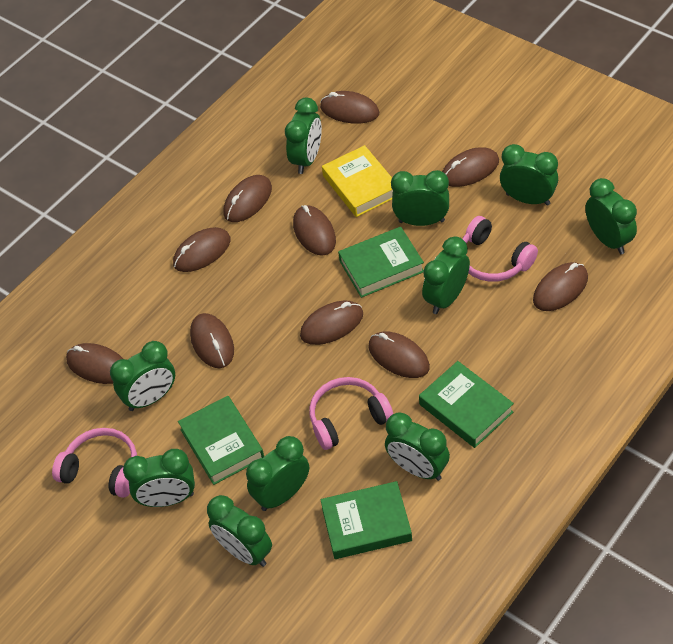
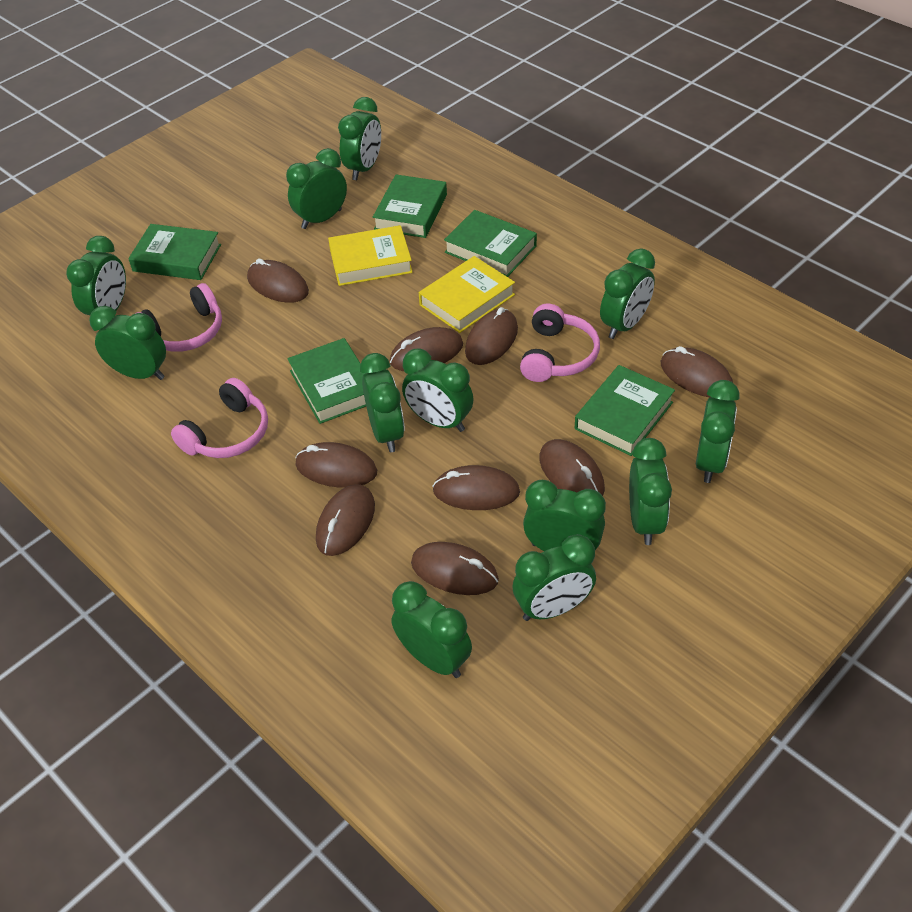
brown mouse: [66,343,123,384] [173,227,231,272] [190,313,234,368] [223,175,272,222] [293,205,336,256] [300,300,363,345] [320,91,379,124] [369,331,430,378] [442,147,499,187] [533,262,588,311] = 10 -> [247,259,309,303] [295,442,377,488] [316,484,375,556] [390,327,463,371] [411,542,499,595] [432,465,520,510] [465,307,518,365] [539,439,605,496] [661,346,733,397] = 9
green book: [178,396,264,485] [320,481,412,559] [338,227,424,298] [419,361,514,448] = 4 -> [128,224,221,280] [287,338,366,424] [373,174,447,238] [444,210,537,277] [575,365,675,456] = 5
green clock: [110,341,175,411] [123,449,195,507] [207,495,272,567] [246,436,309,511] [285,98,322,174] [385,412,450,481] [391,170,449,226] [422,236,470,314] [500,144,558,206] [585,178,637,254] = 10 -> [66,236,126,315] [89,306,166,380] [286,148,347,229] [338,97,381,180] [360,353,405,452] [391,581,472,678] [402,348,474,432] [513,534,596,621] [523,480,606,551] [600,248,655,339] [629,438,672,545] [696,380,740,483] = 12
yellow book: [322,145,393,217] = 1 -> [328,225,413,286] [419,256,515,333] = 2

